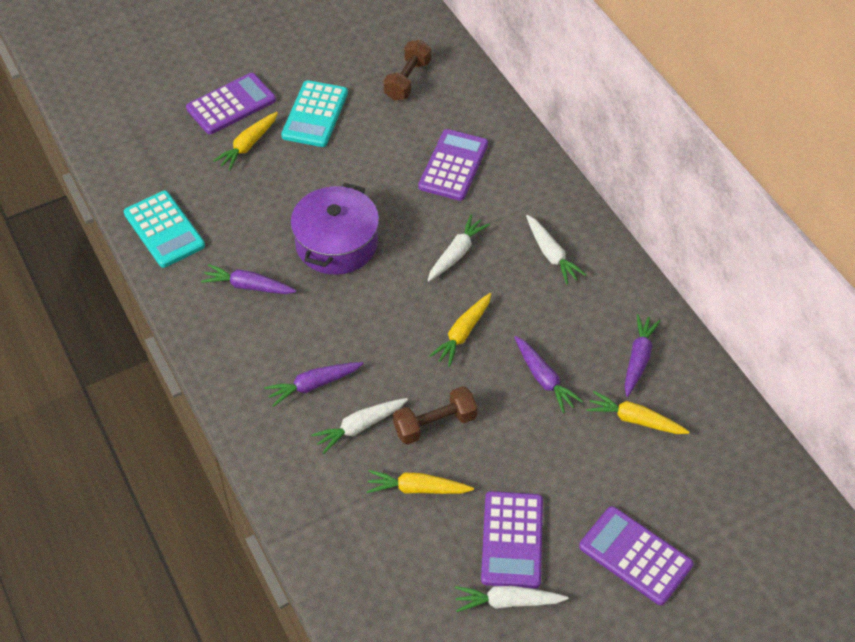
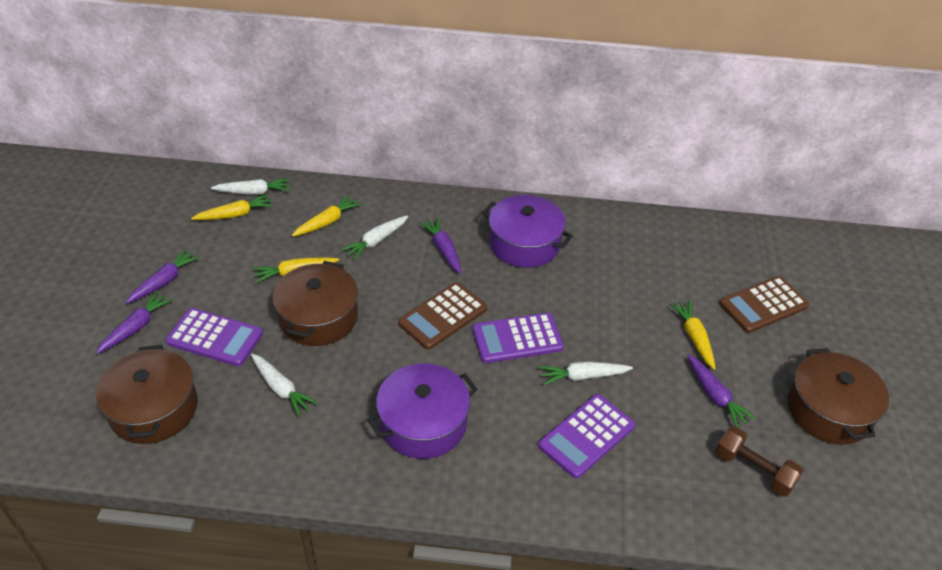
brown calculator: none = 0 -> [398,282,487,350] [719,276,809,333] = 2
brown dumbbell: [383,40,431,101] [393,386,477,445] = 2 -> [716,426,804,497] = 1
brown pot: none = 0 -> [96,345,198,444] [273,261,358,346] [787,348,889,444] = 3
purple calculator: [186,73,276,134] [418,129,488,201] [481,491,543,588] [579,506,693,605] = 4 -> [165,308,263,366] [472,313,564,363] [538,394,635,479] = 3
purple pot: [290,183,379,275] = 1 -> [367,363,478,459] [482,195,573,268] = 2
turquoise calculator: [124,191,205,268] [281,80,348,147] = 2 -> none = 0

